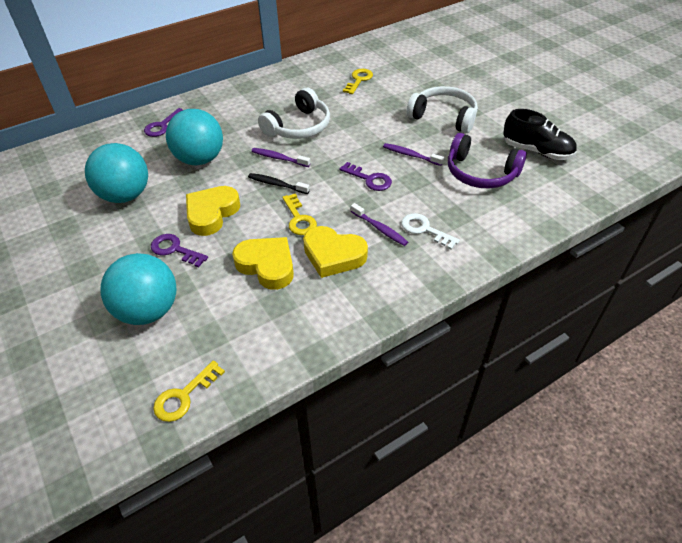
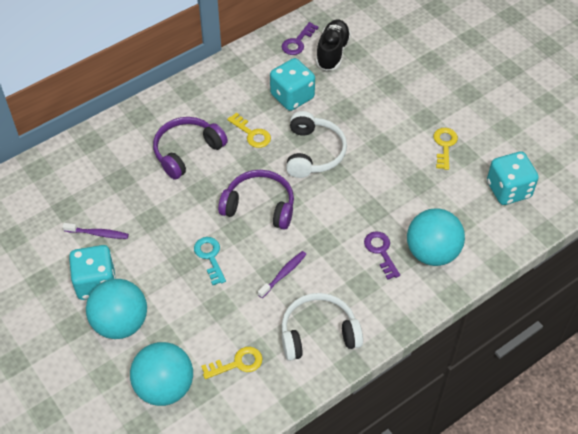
black toothbrush: [248,173,310,194] = 1 -> none = 0
purple headphones: [448,133,527,189] = 1 -> [153,117,228,180] [218,170,294,229] = 2
purple key: [144,108,183,137] [151,234,208,268] [339,162,392,191] = 3 -> [282,22,319,55] [364,231,400,280] = 2
purple toothbrush: [252,148,310,167] [351,203,408,246] [383,143,444,166] = 3 -> [62,223,129,239] [258,251,307,298] = 2
turquoise dice: none = 0 -> [69,245,116,300] [270,58,315,111] [487,151,539,205] = 3
turquoise key: none = 0 -> [194,237,226,285] = 1
white key: [401,213,460,250] = 1 -> none = 0
yellow heart: [186,186,240,236] [232,237,294,290] [303,226,368,278] = 3 -> none = 0

